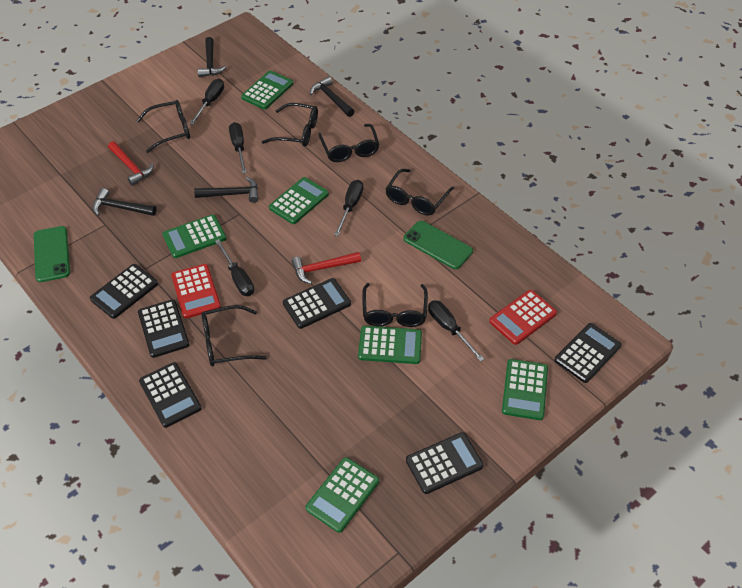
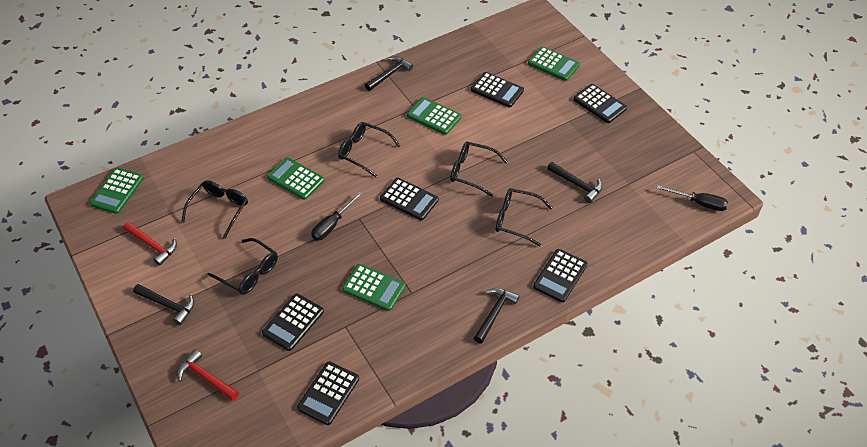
black glasses: [136,100,190,153] [202,305,267,366] [262,103,318,147] [318,124,379,162] [362,283,428,327] [386,169,454,216] = 6 -> [181,180,248,239] [207,238,278,295] [338,122,401,177] [450,141,508,197] [496,188,553,246] = 5
black screwdriver: [190,79,224,125] [215,239,254,296] [229,122,247,174] [334,180,363,236] [428,300,484,362] = 5 -> [311,192,362,240] [657,185,728,211] = 2
green calculator: [162,214,227,258] [241,71,293,109] [269,177,329,224] [305,457,379,533] [358,326,422,364] [502,359,548,420] = 6 -> [90,168,144,214] [267,157,324,200] [342,264,406,311] [407,97,461,135] [528,46,580,81] = 5
green phone: [34,226,70,282] [404,221,473,269] = 2 -> none = 0
red calculator: [171,264,221,319] [489,290,557,345] = 2 -> none = 0

